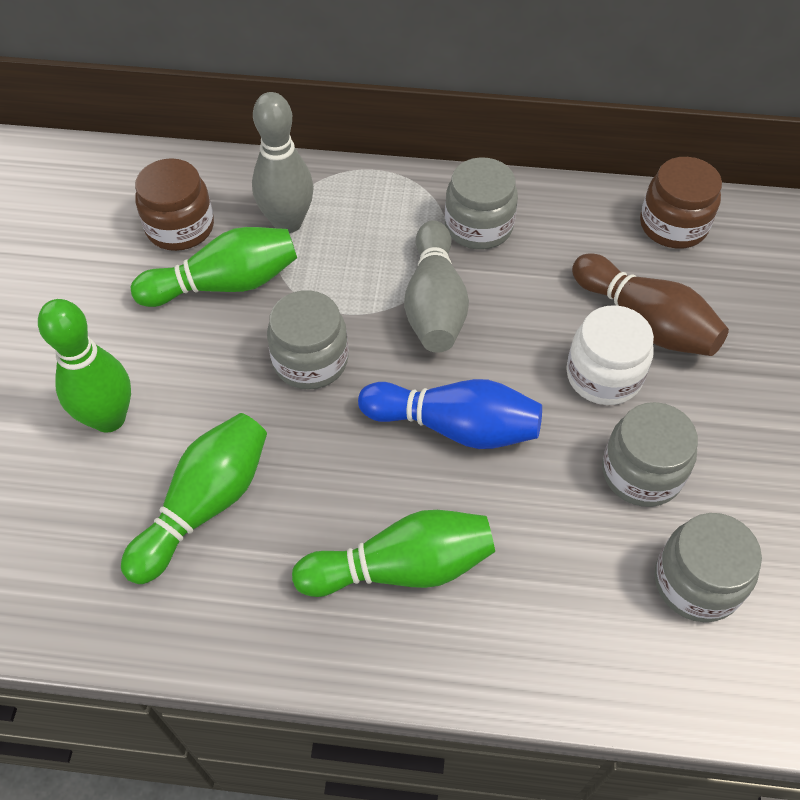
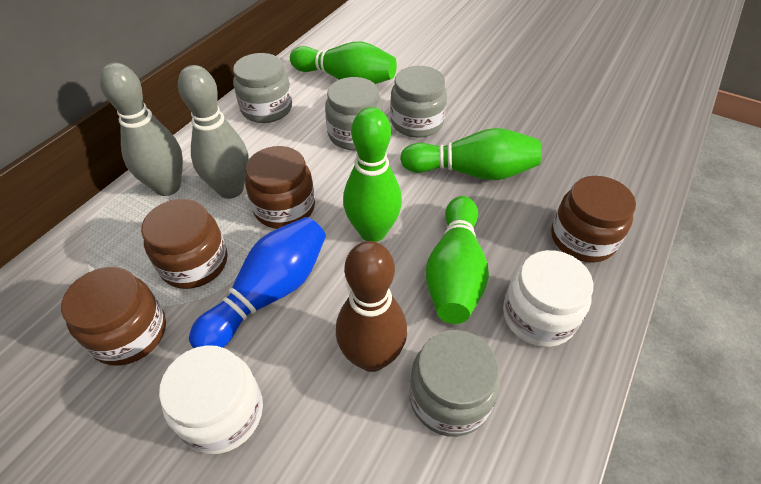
brown jar: [135,158,214,251] [640,157,722,249] = 2 -> [61,267,166,366] [141,199,227,289] [245,146,315,229] [551,176,636,263] = 4
white jar: [566,305,654,405] = 1 -> [159,345,263,454] [503,250,593,347] = 2

